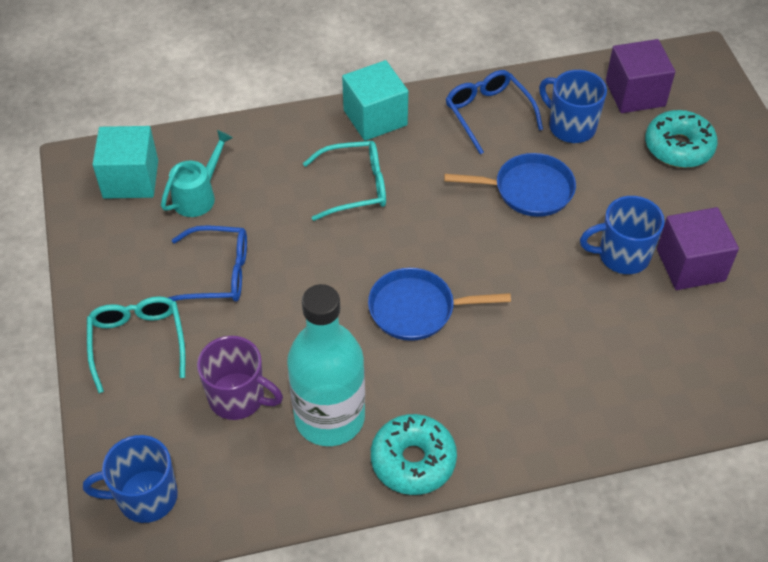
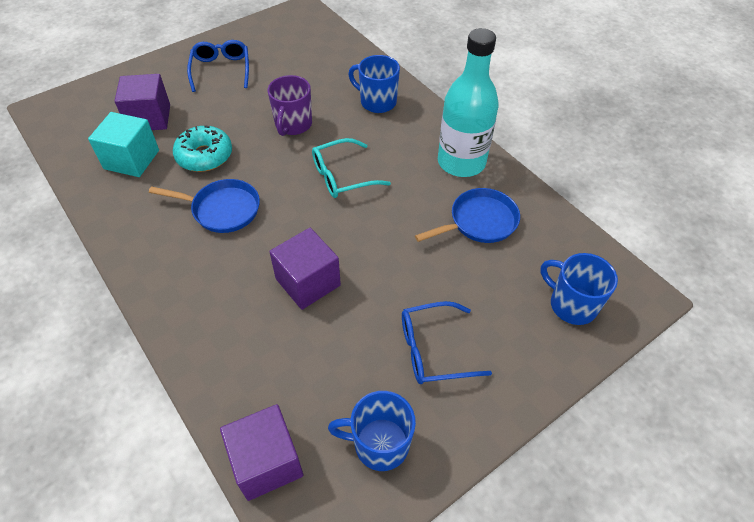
purple cube: [606,39,675,113] [657,207,739,290] = 2 -> [114,74,170,130] [220,404,303,501] [269,228,341,310] = 3
turquoise cube: [92,126,158,199] [342,60,408,141] = 2 -> [88,112,159,177] = 1
turquoise donut: [371,414,457,495] [645,110,718,168] = 2 -> [173,125,232,172] = 1
turquoise glasses: [87,296,185,393] [303,141,386,221] = 2 -> [312,138,391,198] = 1
turquoise watering can: [161,130,233,217] = 1 -> none = 0

